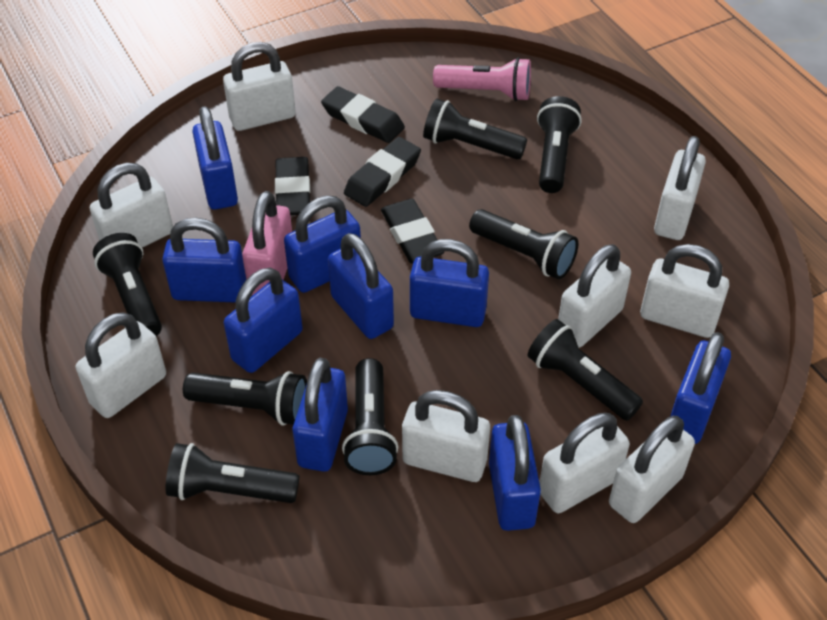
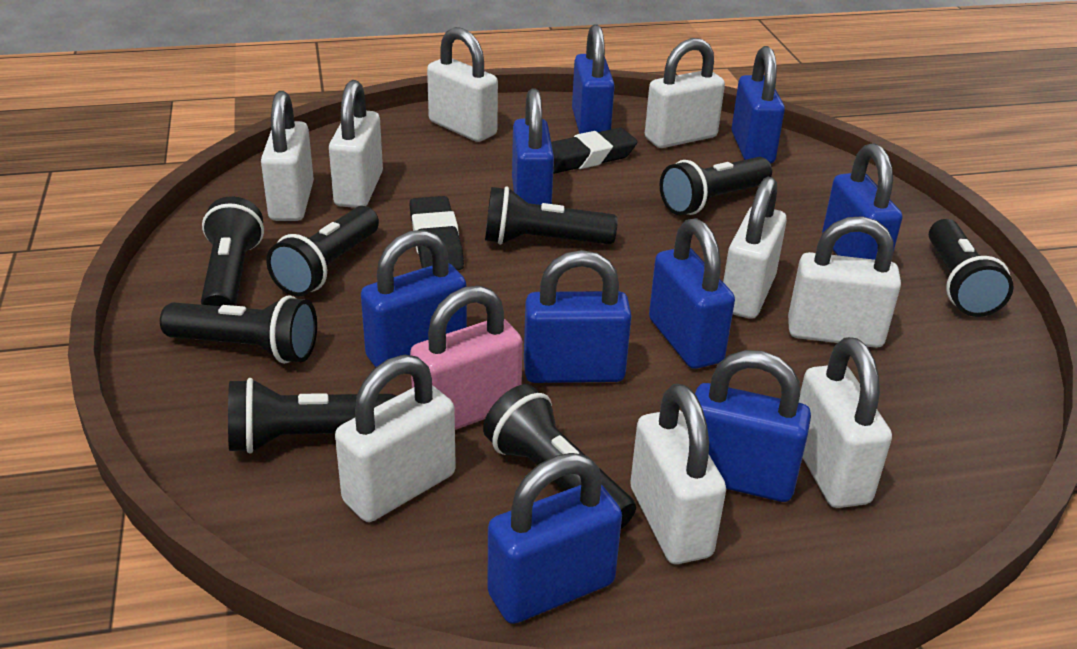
black eraser: [275,157,310,215] [321,86,405,143] [344,137,421,207] [381,199,444,264] = 4 -> [409,196,464,270] [551,128,638,174] = 2
pink flashlight: [433,57,531,101] = 1 -> none = 0

